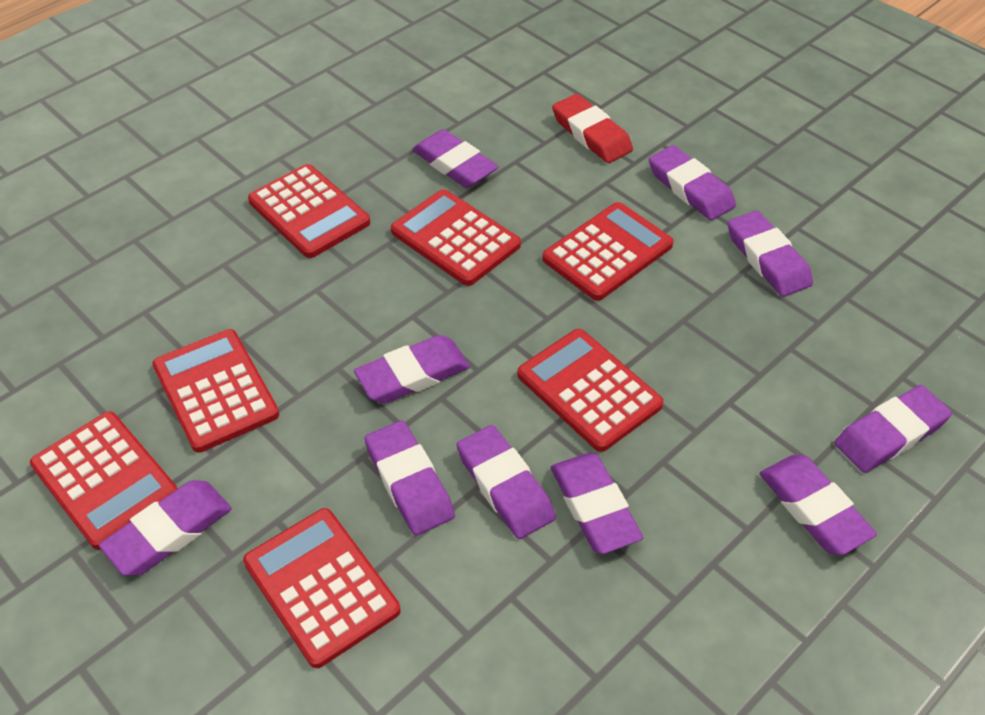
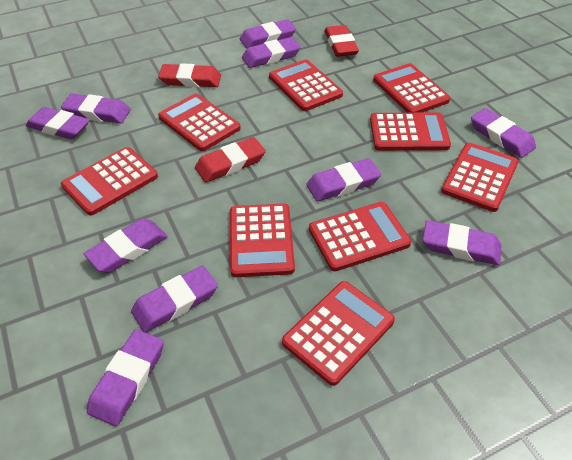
red calculator: [30,411,178,550] [152,329,279,453] [243,508,400,668] [248,164,370,258] [391,189,521,286] [517,329,663,452] [542,202,674,301] = 7 -> [61,147,158,216] [158,94,241,151] [230,204,295,277] [269,59,343,111] [282,281,395,386] [309,202,411,271] [370,112,451,151] [373,63,450,113] [441,143,519,212] = 9
red eraser: [552,94,633,163] = 1 -> [158,63,221,87] [195,137,266,183] [324,25,359,57] = 3

